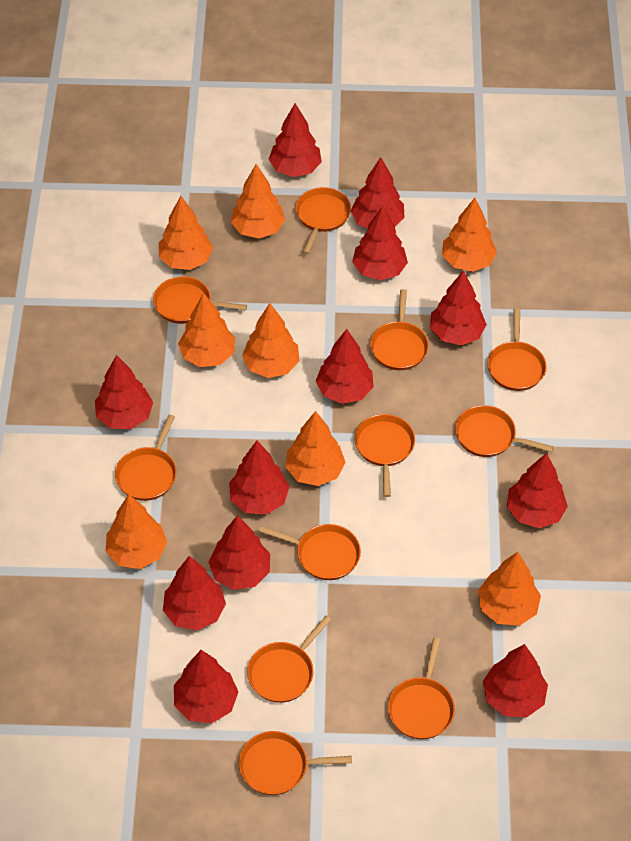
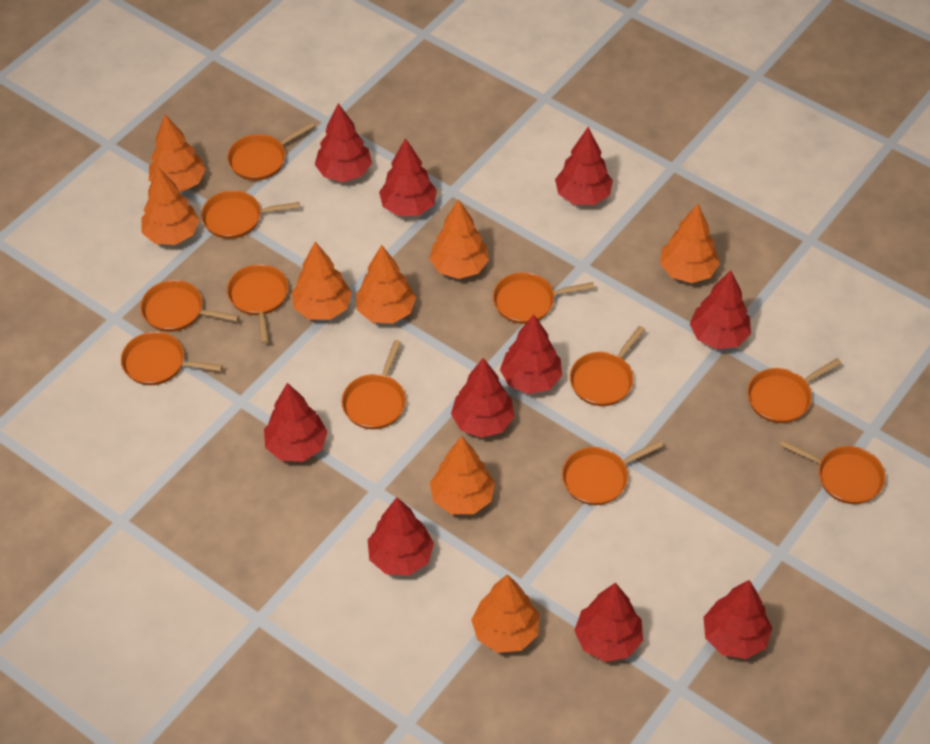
red tree: [95,355,153,429] [163,556,226,631] [174,650,238,723] [209,515,270,590] [229,441,289,515] [269,103,322,177] [316,329,374,404] [351,157,405,229] [352,206,408,280] [430,270,487,345] [483,644,548,717] [507,453,568,528] = 12 -> [264,383,328,461] [315,103,372,182] [368,497,434,576] [379,138,437,216] [451,358,514,438] [500,314,562,394] [555,127,613,205] [574,583,643,662] [690,270,751,349] [704,580,772,659] = 10

